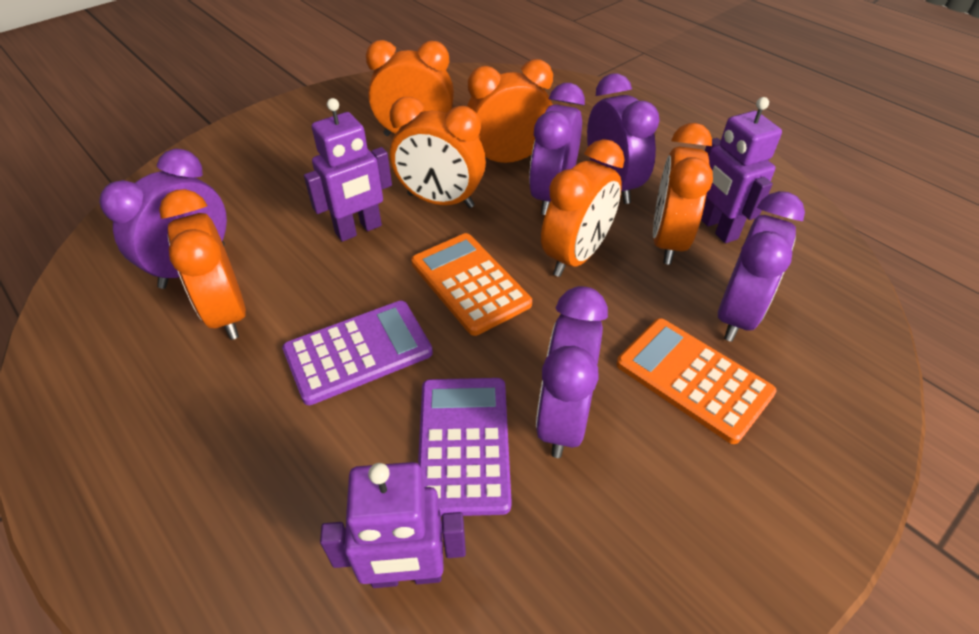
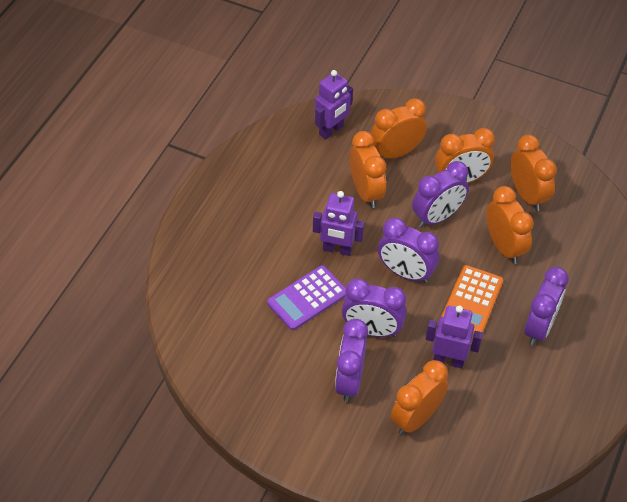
orange calculator: [411,233,532,336] [616,318,777,444] = 2 -> [441,265,503,333] = 1
purple calculator: [282,301,433,405] [418,378,512,516] = 2 -> [267,265,346,330] = 1

